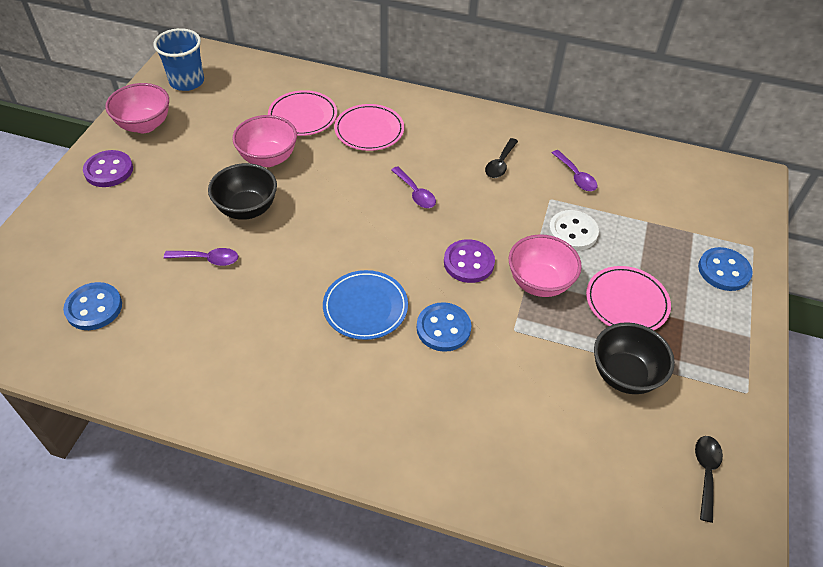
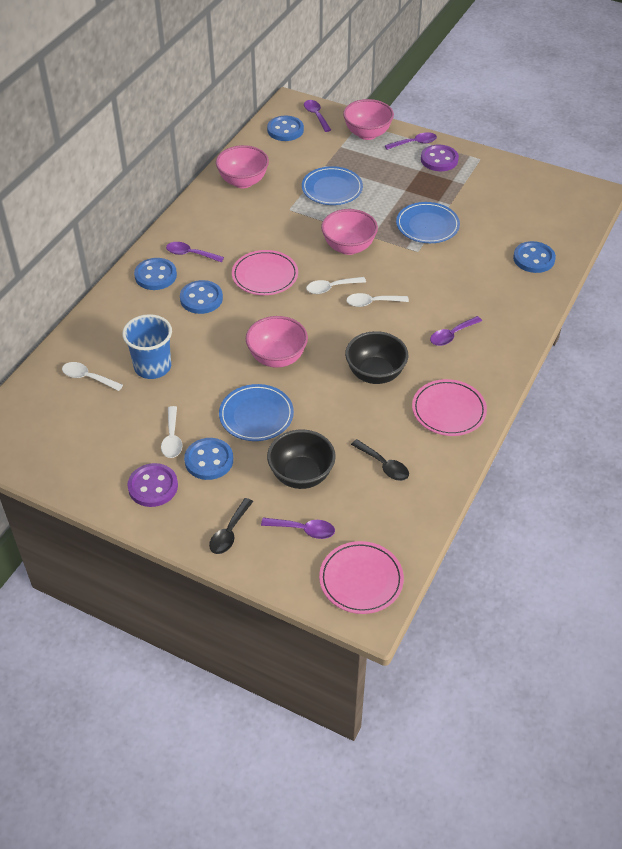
blue button: [63,282,122,330] [417,302,471,352] [698,247,753,291] = 3 -> [134,258,177,290] [180,280,223,314] [184,438,233,480] [267,116,304,141] [513,241,556,273] = 5
blue plate: [323,270,408,340] = 1 -> [219,384,294,441] [302,166,363,205] [396,202,460,243] = 3
pink bowl: [105,83,169,133] [232,115,297,167] [509,234,582,297] = 3 -> [216,145,269,188] [246,316,308,368] [321,209,378,255] [343,99,394,140] = 4
purple spoon: [164,248,238,266] [391,166,436,208] [552,150,597,191] = 3 -> [166,242,224,262] [261,518,335,539] [304,100,331,132] [385,132,437,150] [430,316,482,346] = 5
white button: [549,210,599,251] = 1 -> none = 0
white spoon: none = 0 -> [62,362,123,391] [161,406,182,458] [306,277,366,294] [346,293,409,307] = 4

